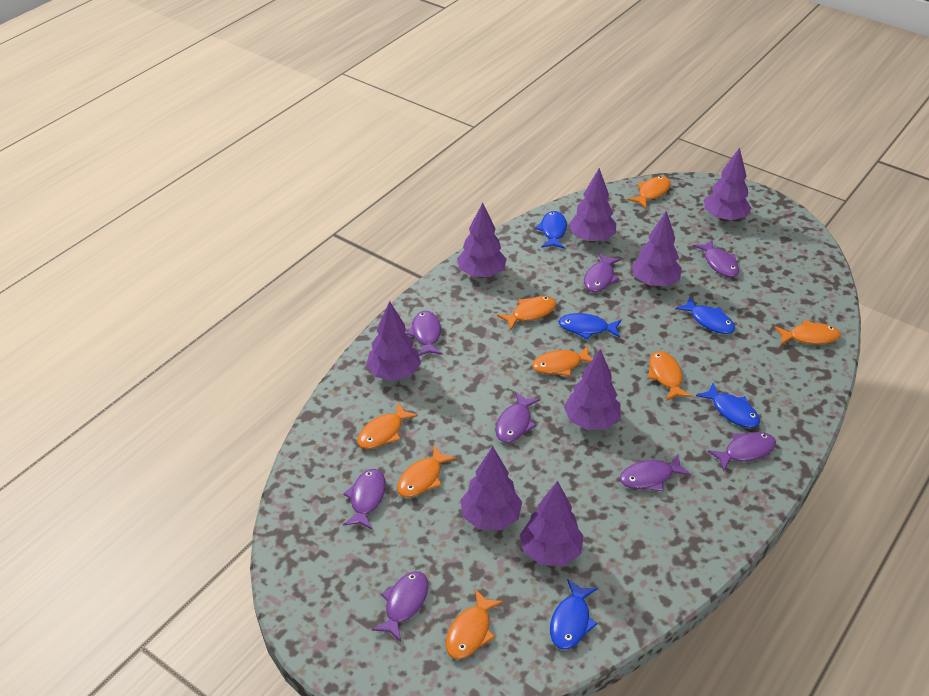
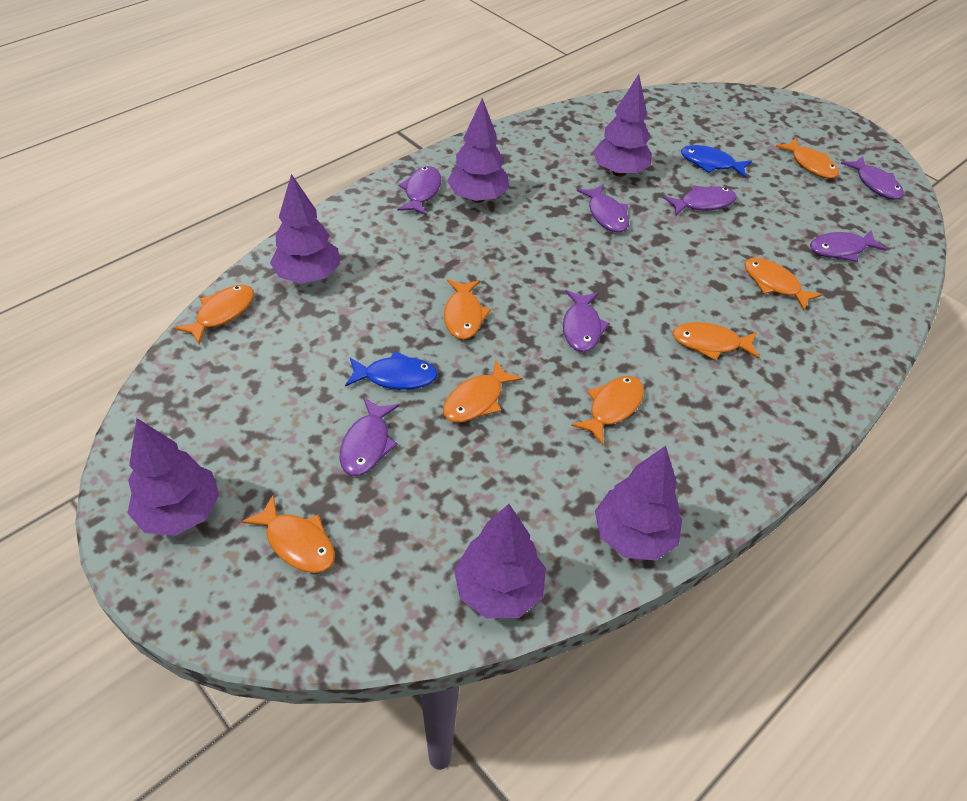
blue fish: [535,211,567,249] [550,579,598,650] [558,313,621,340] [675,296,735,334] [696,382,760,428] = 5 -> [345,351,438,390] [681,145,752,178] = 2
purple fish: [343,469,386,529] [372,571,428,642] [407,311,443,356] [495,392,540,443] [584,253,621,292] [619,454,692,491] [693,239,739,277] [707,432,776,472] = 8 -> [339,397,399,476] [397,166,441,215] [563,290,610,352] [577,184,629,232] [663,185,737,215] [810,230,887,262] [841,156,904,200] = 7
purple tree: [366,301,421,381] [457,202,507,278] [460,446,522,530] [520,481,584,566] [564,349,620,430] [569,168,616,242] [632,211,682,286] [704,147,751,222] = 8 -> [127,418,220,536] [270,174,340,284] [447,98,509,203] [454,504,546,618] [593,74,652,177] [595,446,682,561] = 6

